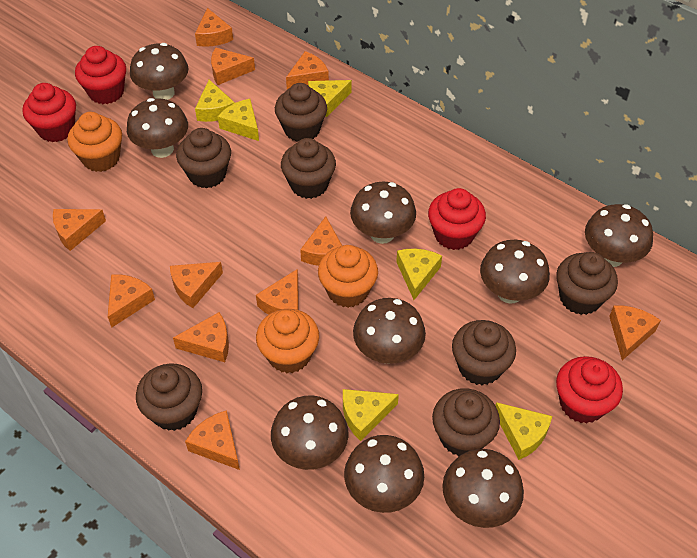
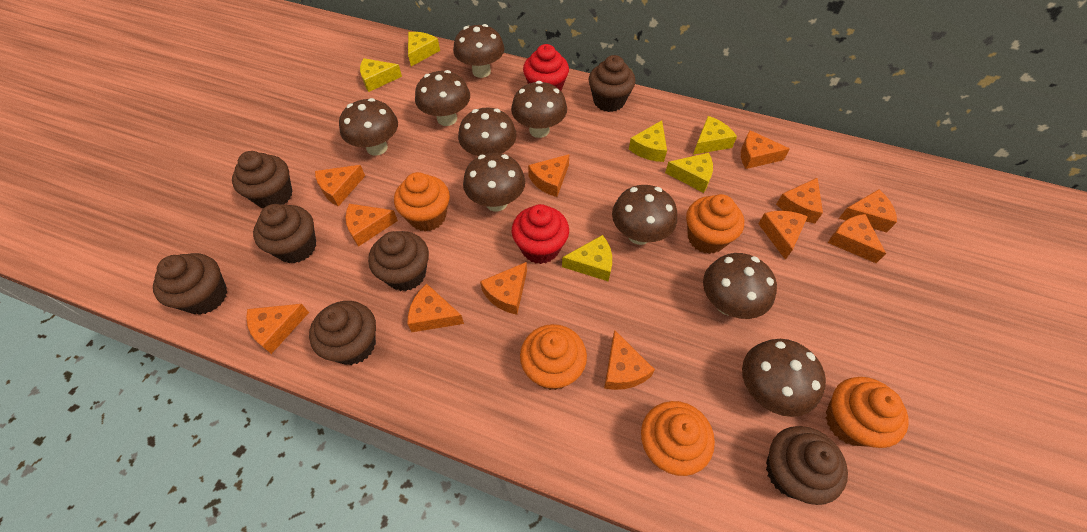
orange cheese: [53,209,106,251] [108,274,155,328] [170,262,223,308] [173,312,229,362] [185,410,240,470] [195,8,233,47] [211,48,255,85] [256,269,299,315] [286,51,329,90] [300,216,342,266] [609,305,661,360] = 11 -> [246,304,309,354] [315,165,365,206] [346,204,398,247] [407,284,464,332] [480,262,527,315] [528,154,570,197] [604,331,655,390] [741,130,790,169] [758,211,808,260] [776,178,823,223] [828,214,886,263] [839,189,897,233] = 12
orange cupcake: [68,112,122,172] [256,309,319,373] [318,245,378,308] = 3 -> [394,172,450,232] [520,324,587,390] [641,401,715,476] [686,194,744,254] [826,377,909,448] = 5
red cupcake: [22,83,76,142] [75,46,126,104] [428,188,486,250] [556,356,623,424] = 4 -> [512,204,569,264] [523,44,569,91] = 2

